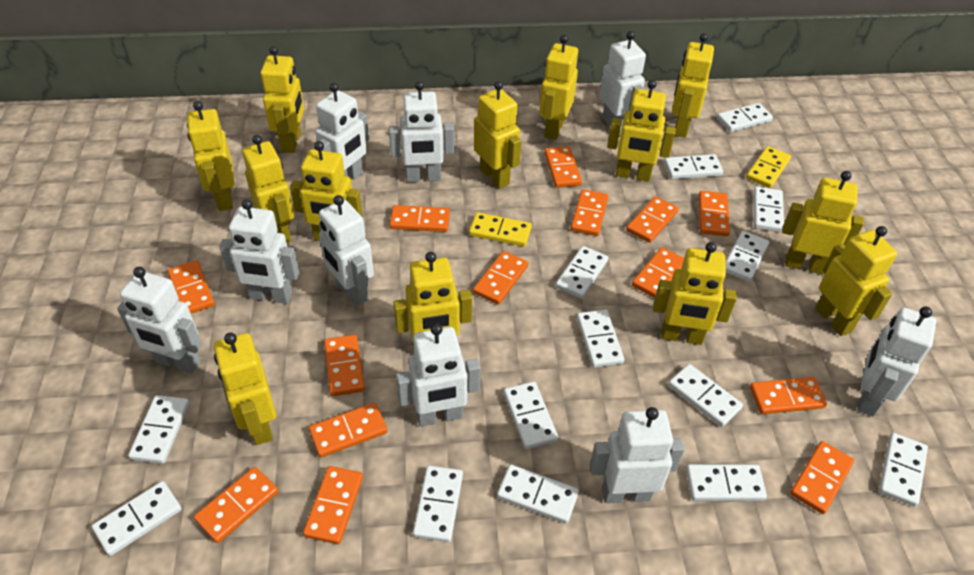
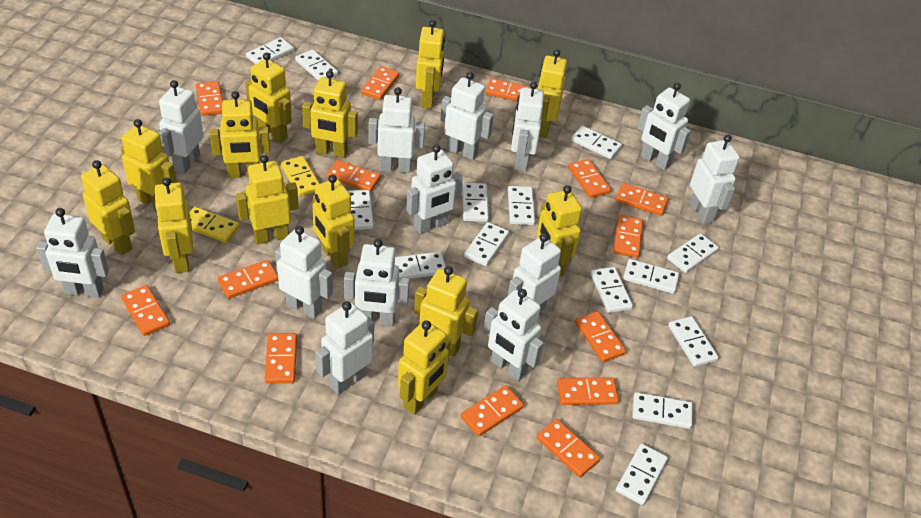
white robot: [117,267,202,374] [219,199,299,304] [315,83,369,180] [319,195,374,306] [389,81,454,183] [396,323,481,426] [590,407,685,503] [599,31,646,135] [857,306,936,417] = 9 -> [36,208,109,298] [159,80,204,174] [275,226,333,319] [315,301,374,395] [344,239,410,326] [368,87,425,173] [406,145,463,234] [441,72,494,160] [483,289,544,381] [508,233,561,312] [511,81,544,172] [637,83,691,170] [690,135,740,224] = 13

